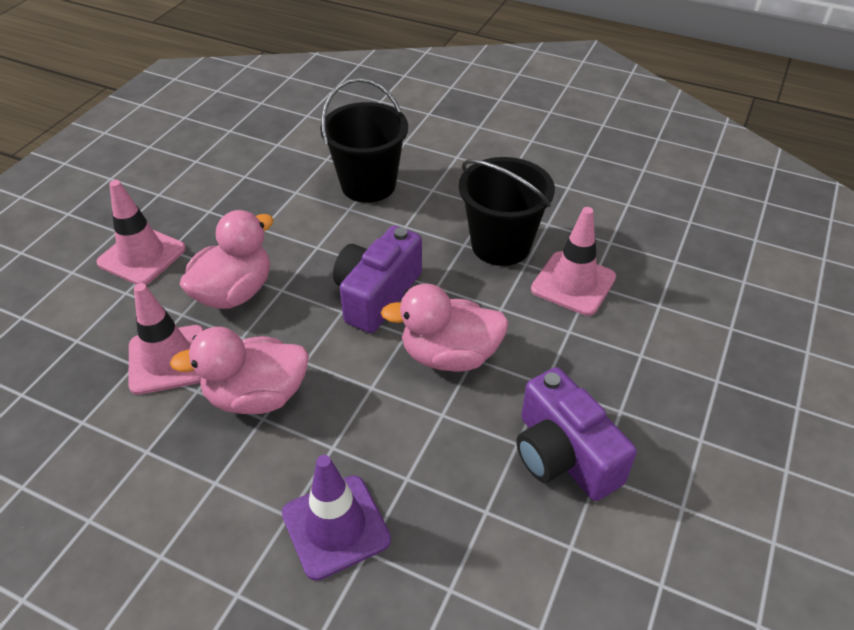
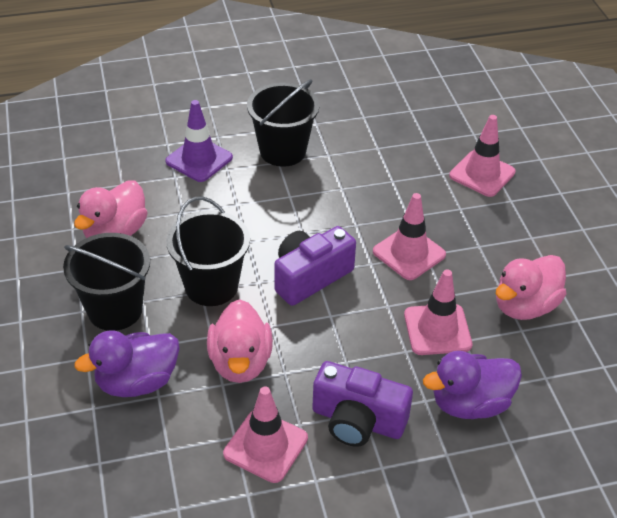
black bucket: [320,78,408,203] [459,157,555,266] = 2 -> [63,233,150,331] [166,197,250,306] [247,79,319,167] = 3
pink traffic cone: [96,180,186,285] [128,283,204,395] [531,207,616,316] = 3 -> [223,387,308,483] [373,193,446,280] [404,270,472,355] [449,115,516,197] = 4
purple duck: none = 0 -> [74,330,180,397] [423,351,522,419] = 2

